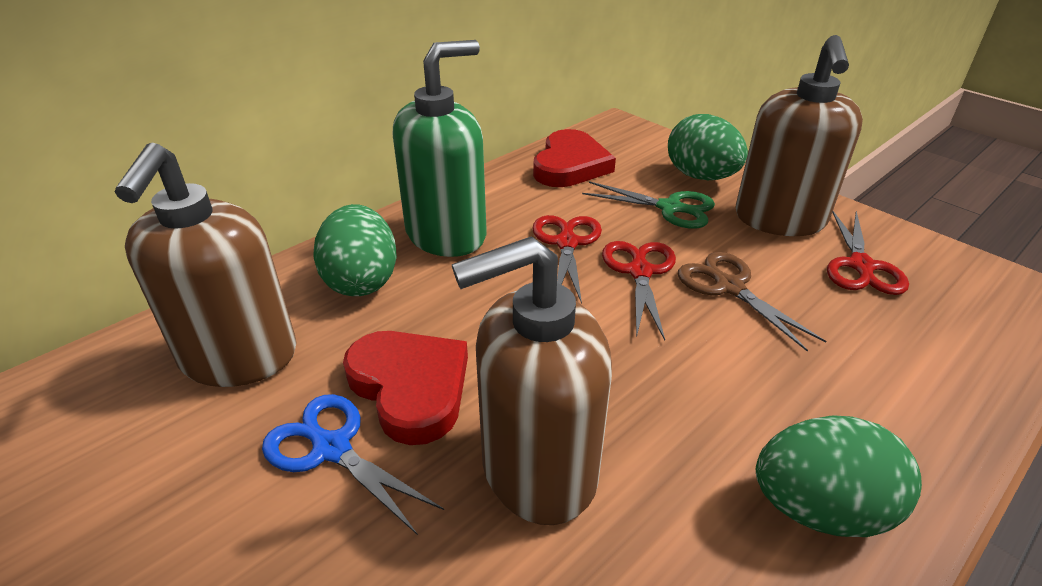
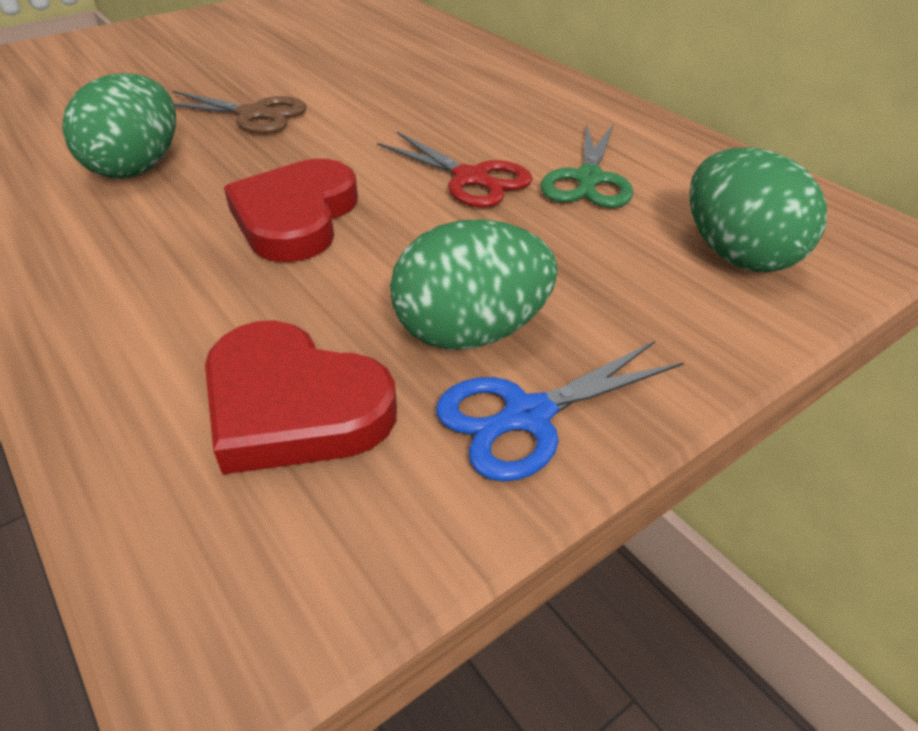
brown soap dispenser: [115,142,296,387] [452,236,612,525] [735,35,863,236] = 3 -> none = 0
green soap dispenser: [392,40,487,257] = 1 -> none = 0
red scissors: [532,215,602,304] [602,241,676,340] [827,211,909,295] = 3 -> [377,132,533,207] = 1

